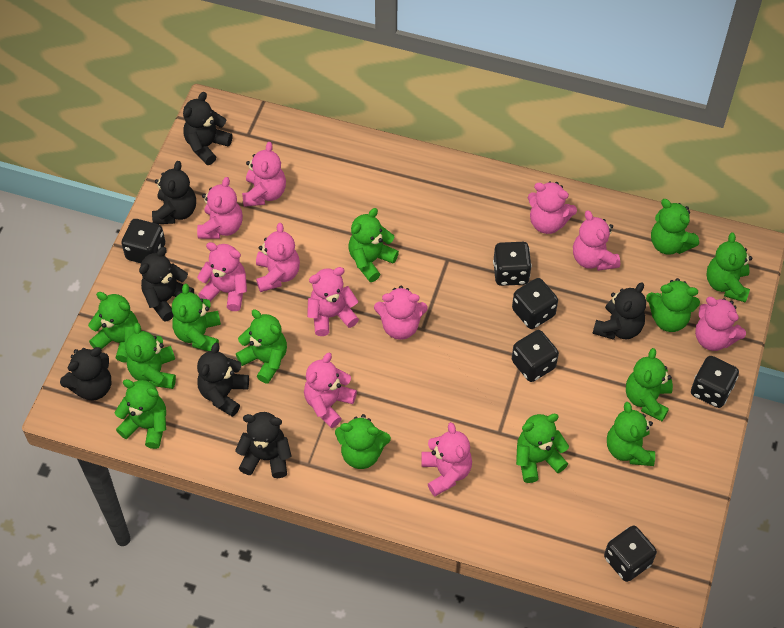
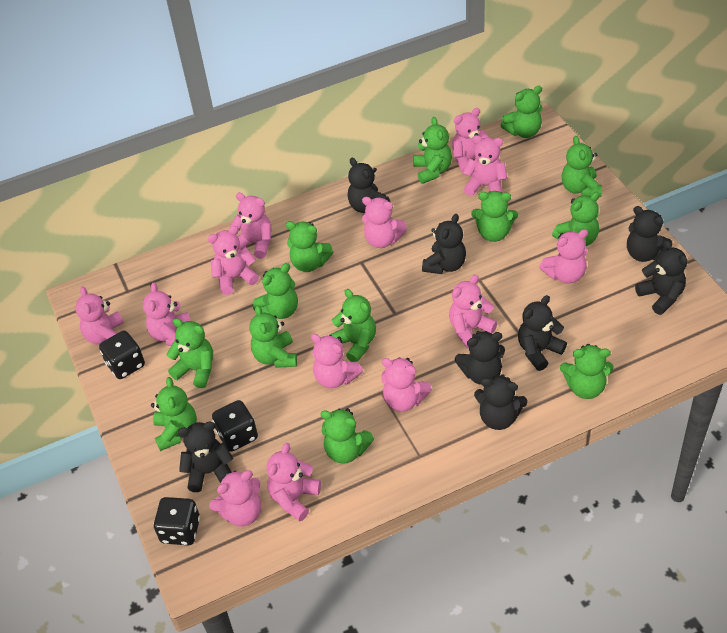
black dice: [121,219,165,263] [493,242,532,286] [512,278,558,329] [512,330,559,382] [604,526,657,582] [691,356,739,408] = 6 -> [99,331,145,379] [154,497,200,545] [212,400,258,452] = 3
black teddy bear: [60,347,112,400] [139,247,194,322] [152,161,196,224] [183,92,233,165] [197,342,249,417] [235,412,291,478] [593,283,646,340] = 7 -> [178,421,233,492] [348,158,391,213] [422,214,466,274] [455,331,505,385] [474,375,528,430] [518,295,567,371] [627,206,672,262] [635,240,687,315] = 8
pink teddy bear: [197,177,243,239] [197,242,247,311] [242,142,286,207] [256,223,300,292] [304,352,357,428] [307,267,359,336] [374,286,428,340] [421,422,472,496] [528,182,577,234] [573,210,620,271] [695,297,746,351] = 11 -> [75,286,124,344] [143,283,190,346] [208,226,259,295] [209,470,261,527] [229,193,271,259] [267,443,321,521] [311,334,363,388] [362,197,407,248] [381,357,432,412] [449,275,497,349] [452,108,490,175] [463,135,507,196] [539,229,588,284] = 13

